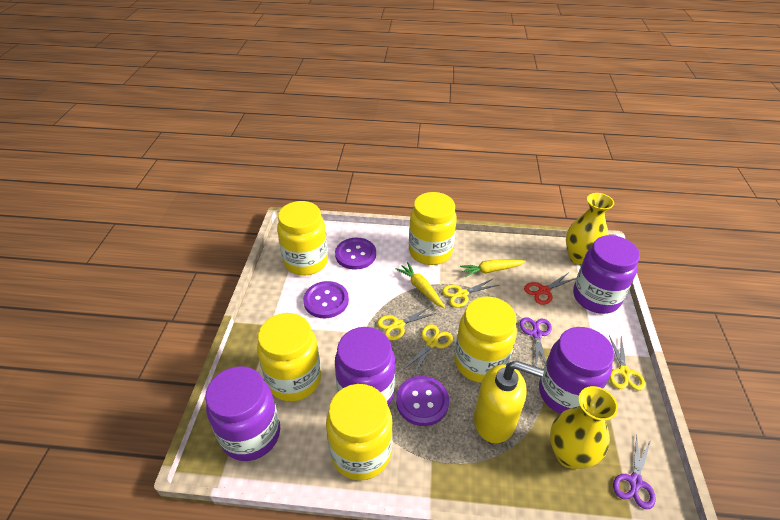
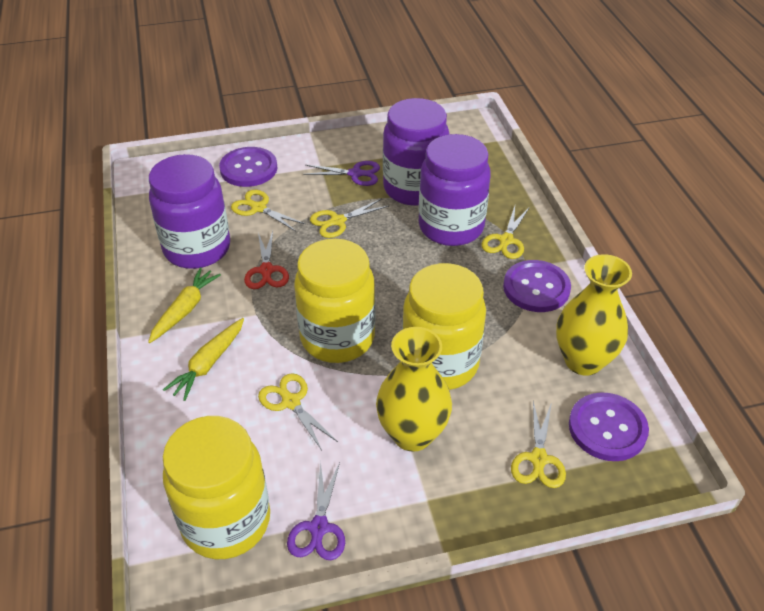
purple jar: [205,366,280,461] [335,327,395,406] [539,327,614,414] [573,235,640,314] = 4 -> [149,154,230,269] [383,98,449,206] [419,134,491,246] = 3
yellow jar: [257,313,321,402] [277,201,328,276] [326,384,393,481] [409,192,457,265] [454,297,517,383] = 5 -> [163,416,270,559] [294,239,375,363] [402,263,486,390] = 3
yellow scissors: [377,306,436,341] [404,324,453,375] [442,278,499,308] [609,336,645,391] = 4 -> [231,190,305,231] [258,373,338,450] [310,198,389,238] [481,206,529,259] [511,401,566,488] = 5
yellow soap dispenser: [474,360,544,443] = 1 -> none = 0

